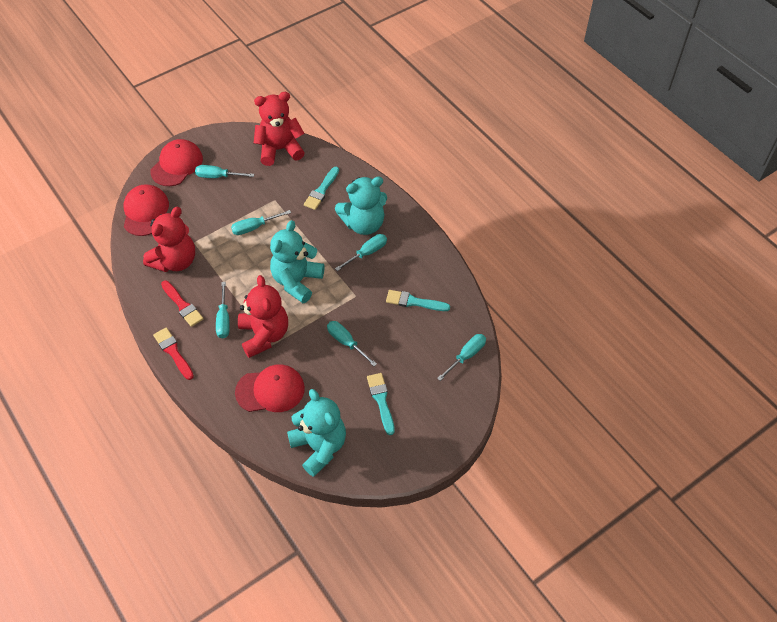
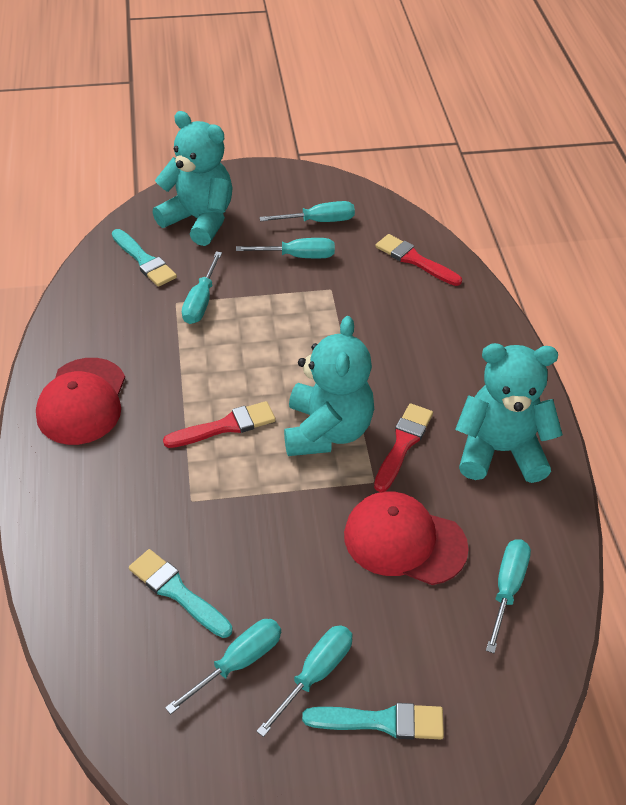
red brush: [153,328,194,380] [161,281,204,327] = 2 -> [163,401,276,448] [374,403,433,492] [376,234,462,286] = 3
red cap: [124,184,169,236] [150,139,203,186] [235,364,305,412] = 3 -> [36,358,125,445] [344,491,469,585] = 2
red teddy bear: [143,207,195,272] [238,275,288,358] [254,92,305,166] = 3 -> none = 0

